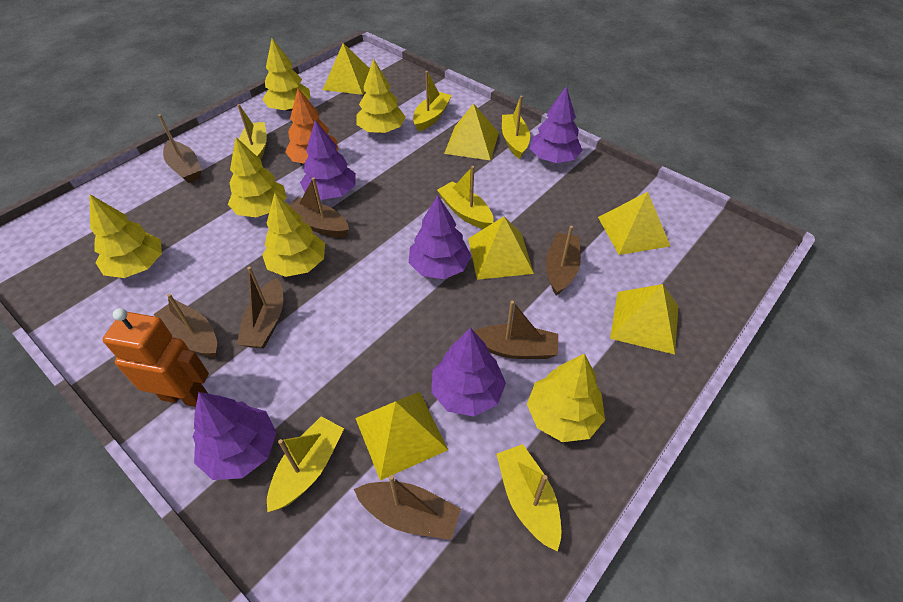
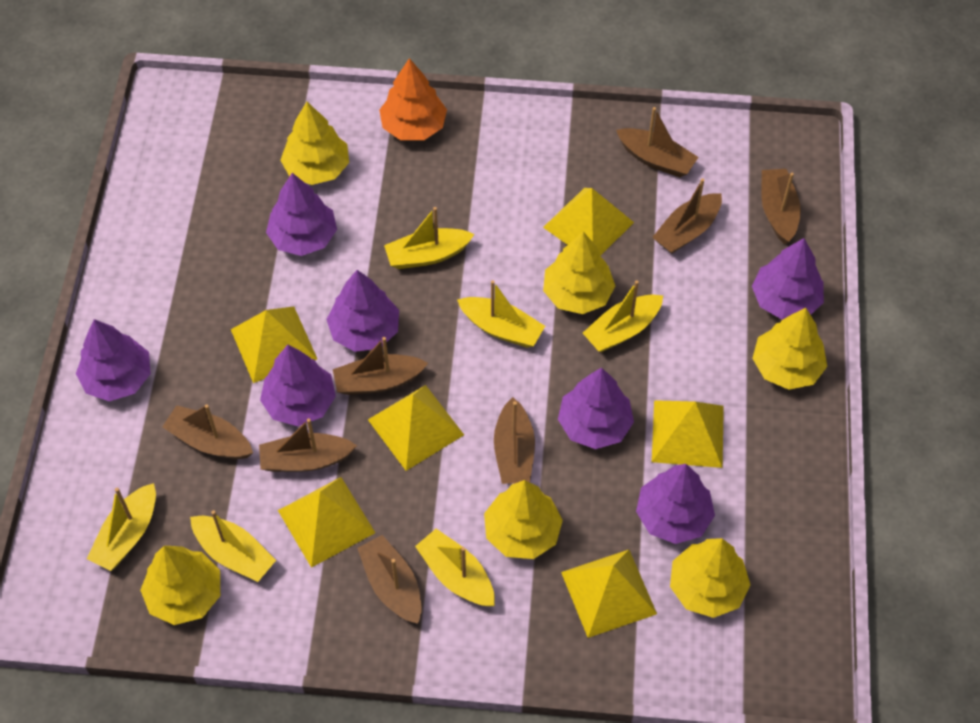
brown boat: [154,294,217,357] [158,114,202,183] [237,267,283,349] [289,177,349,238] [354,475,461,540] [474,301,558,359] [546,226,581,296] = 7 -> [163,404,253,459] [259,418,357,472] [333,337,428,395] [357,535,421,624] [494,397,535,484] [616,107,698,177] [652,178,722,254] [761,169,801,244] = 8
orange robot: [102,308,209,407] = 1 -> none = 0
purple tree: [192,392,277,480] [300,120,356,200] [409,195,471,279] [431,328,506,416] [530,86,583,163] = 5 -> [76,319,151,401] [260,345,336,426] [266,173,337,256] [326,270,399,352] [558,368,634,449] [636,464,715,544] [752,238,824,320] = 7

